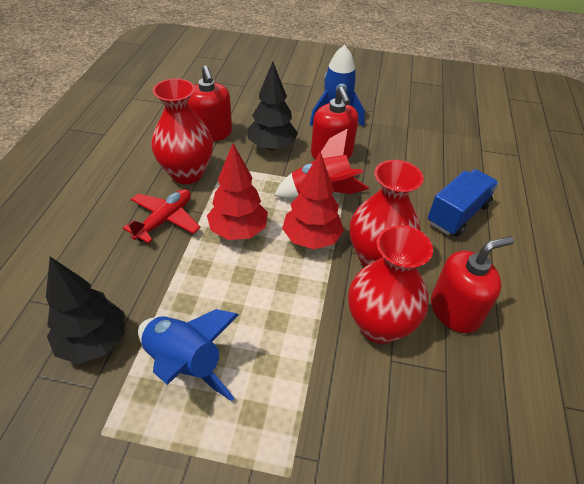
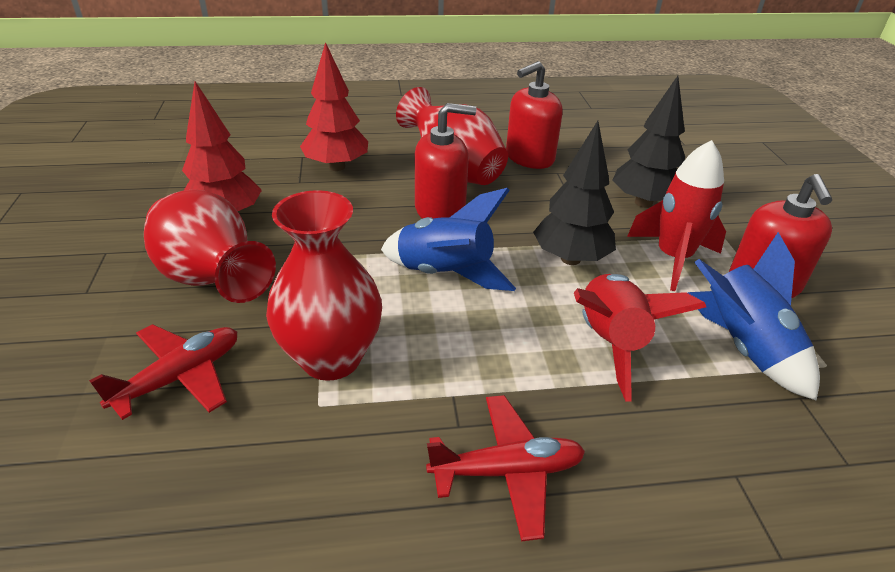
blue truck: [428,169,499,237] = 1 -> none = 0
red plane: [123,189,201,244] = 1 -> [89,324,237,420] [426,395,585,542] = 2
red rocket: [274,128,369,200] = 1 -> [574,274,706,402] [627,140,726,291] = 2

